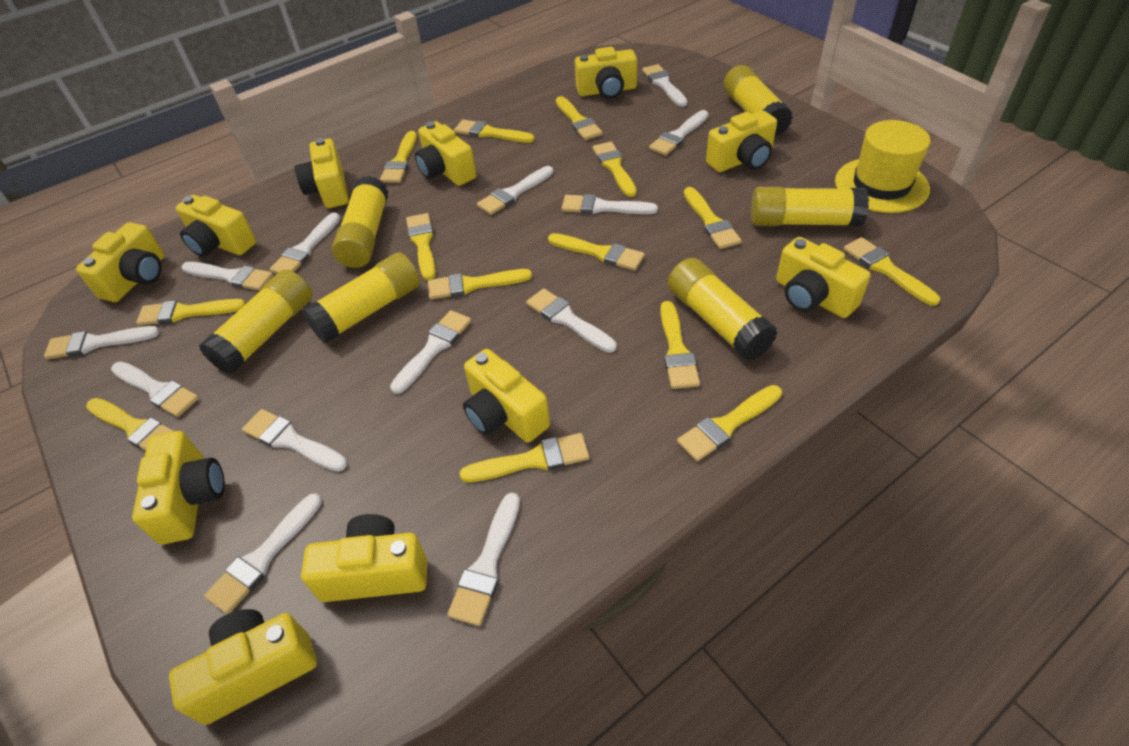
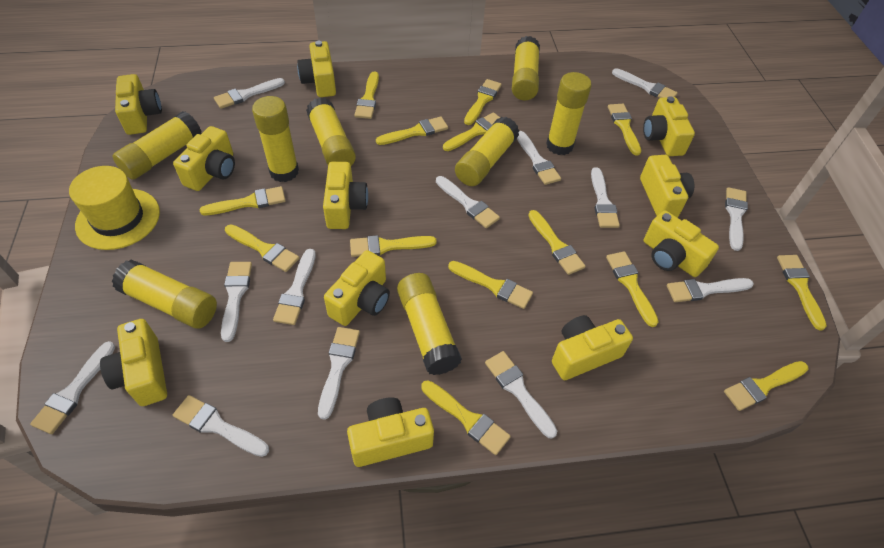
yellow glue stick: [199,269,313,374] [302,252,420,343] [332,176,389,268] [668,258,778,360] [723,65,793,136] [751,187,869,226] = 6 -> [112,259,217,329] [113,111,202,180] [252,96,299,182] [306,97,356,166] [397,273,462,375] [455,117,519,186] [512,36,540,100] [546,72,592,155] = 8

